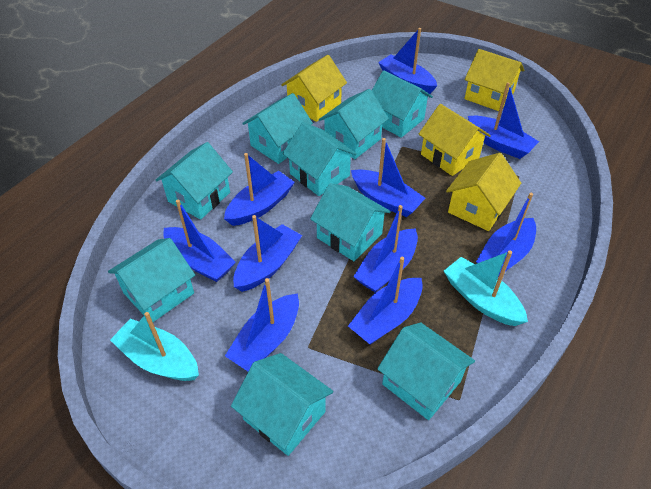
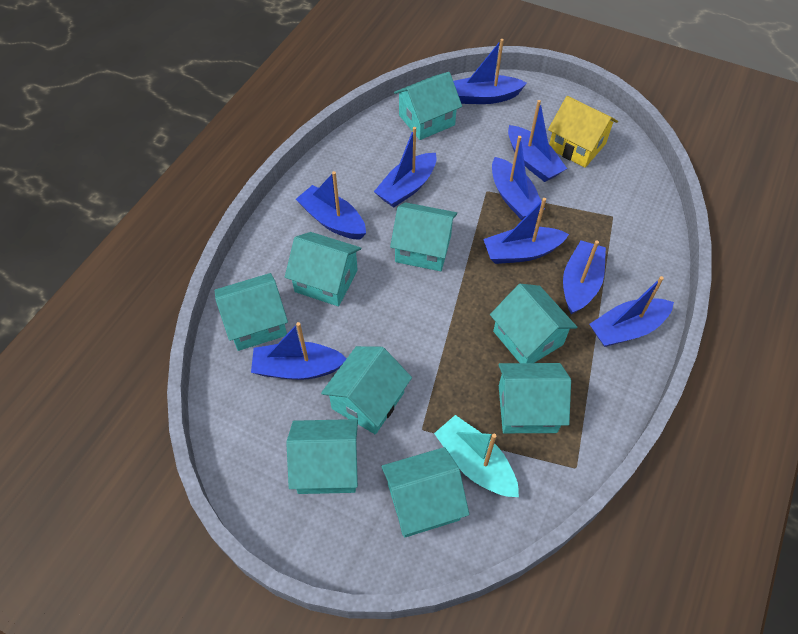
blue boat: [163,199,236,282] [224,153,295,226] [225,278,299,371] [233,215,302,292] [348,257,423,345] [351,138,425,217] [353,205,418,293] [378,28,437,94] [468,82,539,159] [476,193,536,277] = 10 -> [251,322,347,380] [296,171,366,240] [374,127,436,207] [453,39,527,104] [483,198,569,264] [492,136,545,220] [508,100,567,182] [563,240,606,315] [590,276,674,347] = 9
turquoise boat: [110,312,199,381] [444,251,528,326] = 2 -> [434,415,519,497] = 1
yellow house: [281,55,347,122] [419,104,491,176] [446,153,521,231] [464,49,524,111] = 4 -> [548,96,618,168] = 1

